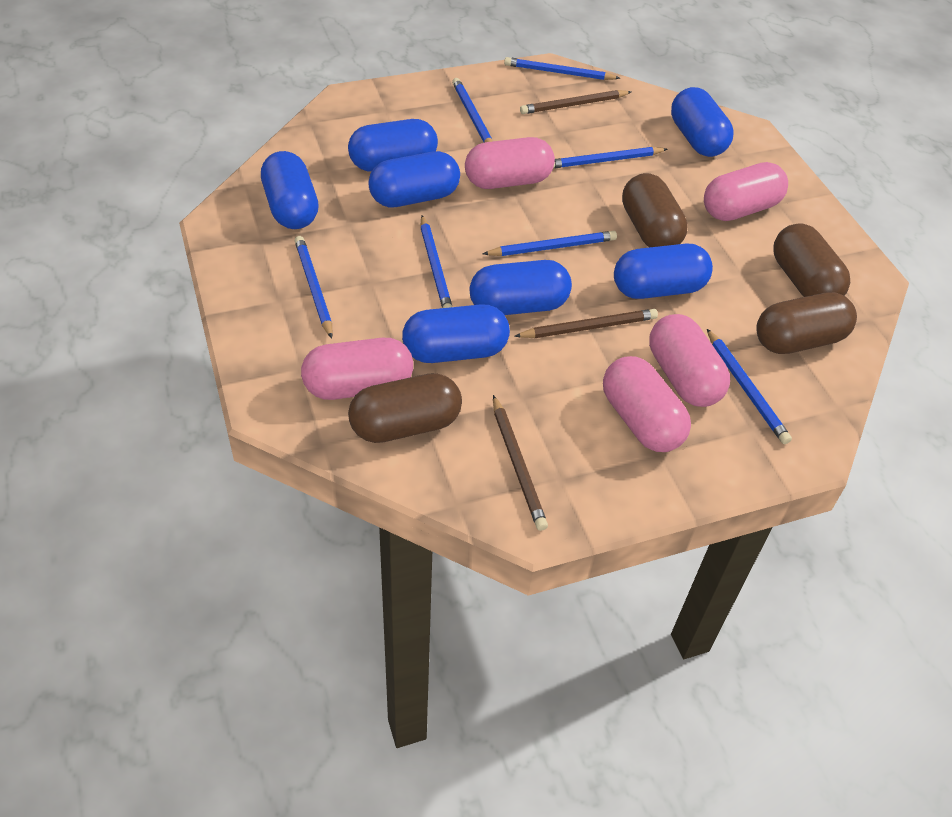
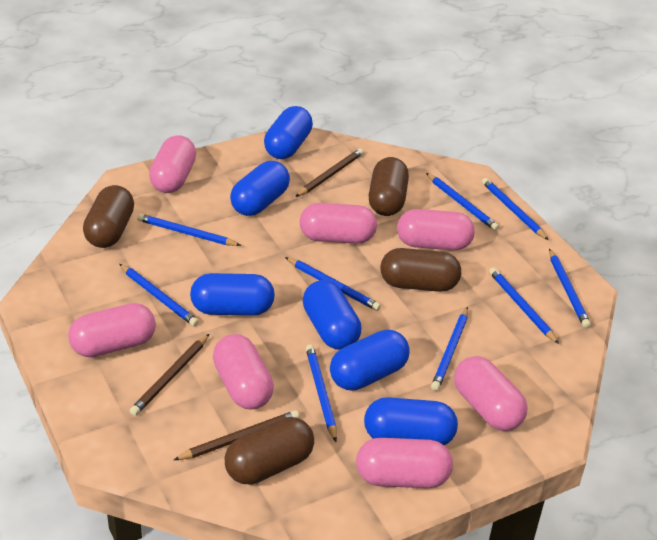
blue capsule: [261,151,319,229] [348,119,438,171] [368,151,460,208] [402,304,510,363] [470,260,572,315] [614,243,713,299] [671,87,734,157] = 7 -> [190,273,275,315] [230,161,290,216] [264,106,313,159] [303,280,361,350] [330,329,410,391] [364,397,458,445] = 6
blue pencil: [295,236,333,339] [420,216,452,308] [452,78,492,143] [483,231,617,256] [504,57,620,80] [553,147,667,168] [707,329,792,444] = 7 -> [119,264,199,327] [137,214,241,246] [285,257,381,311] [306,344,337,442] [426,173,499,231] [431,307,468,391] [482,178,549,240] [489,267,559,344] [549,249,591,328] = 9
pink capsule: [301,338,413,400] [465,137,555,189] [603,356,691,452] [649,314,730,407] [704,162,788,221] = 5 -> [68,303,156,357] [149,135,196,193] [213,334,274,409] [300,203,377,244] [356,438,453,488] [397,209,475,250] [454,356,528,431] = 7

